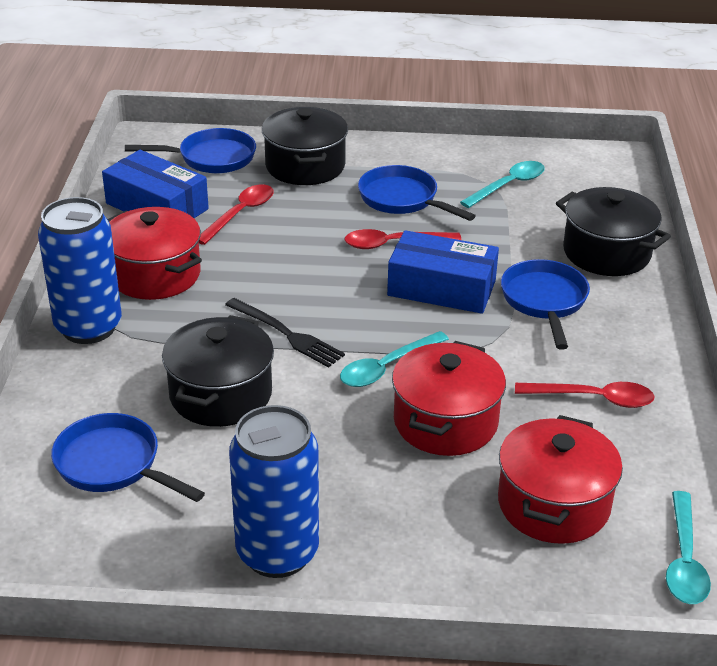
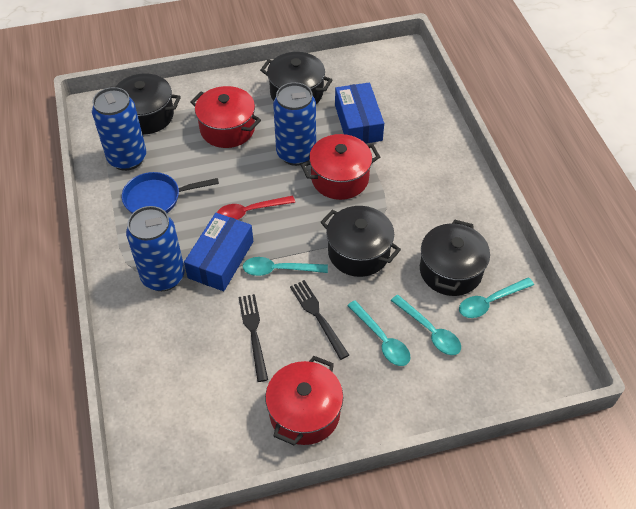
black fork: [225,298,345,368] = 1 -> [238,294,268,382] [290,280,349,360] = 2
black pot: [162,315,274,427] [262,107,348,185] [556,187,671,276] = 3 -> [110,73,181,134] [260,52,332,104] [320,206,401,277] [420,219,490,296] = 4
blue can: [38,197,122,344] [229,405,319,578] = 2 -> [92,87,146,171] [126,206,185,291] [273,82,316,166] = 3
blue pan: [51,413,205,502] [125,128,256,173] [358,165,476,221] [501,259,590,350] = 4 -> [122,172,219,213] = 1
red spoon: [199,184,274,245] [345,229,461,249] [515,382,654,408] = 3 -> [217,196,295,220] = 1
turquoise spoon: [340,331,449,387] [460,161,545,208] [666,491,711,604] = 3 -> [243,257,328,276] [347,300,410,366] [391,295,461,355] [459,277,534,318] = 4

